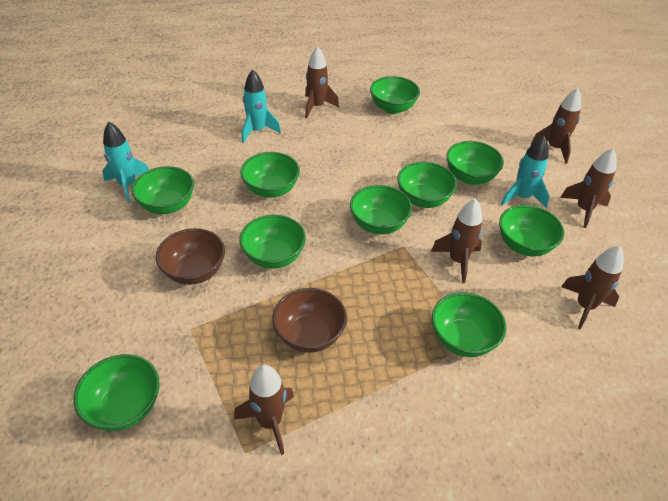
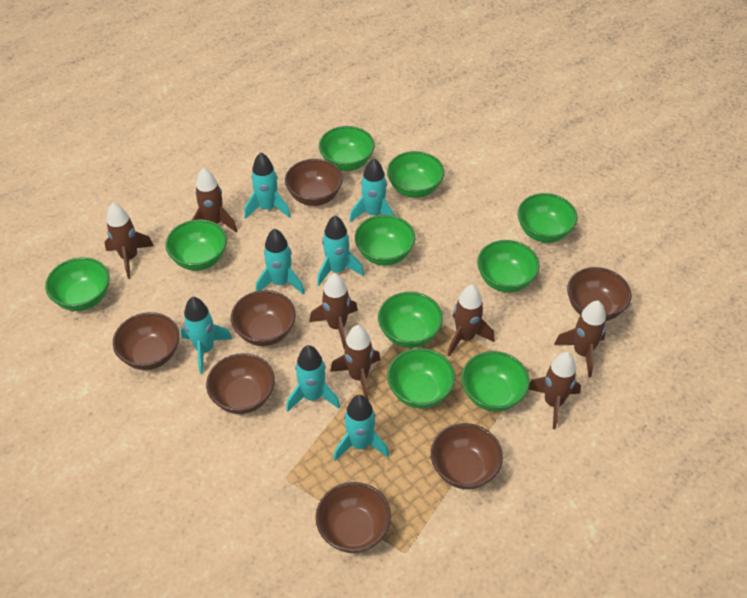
brown bowl: [156,228,225,285] [272,288,347,353] = 2 -> [113,312,179,370] [206,353,275,414] [231,290,296,346] [285,159,343,206] [316,482,391,553] [431,423,503,489] [567,267,631,321] = 7
brown rocket: [234,365,294,455] [305,46,339,118] [431,198,482,283] [531,88,581,164] [560,148,617,228] [561,246,624,329] = 6 -> [105,203,154,279] [192,168,237,233] [309,273,358,349] [330,325,381,399] [448,284,494,357] [529,352,581,429] [554,300,606,377] = 7
turquoise rocket: [102,122,149,203] [242,69,281,143] [501,136,549,208] = 3 -> [181,297,232,374] [244,153,291,219] [256,229,305,295] [286,345,340,412] [317,216,364,286] [334,395,389,461] [349,158,394,222] = 7

